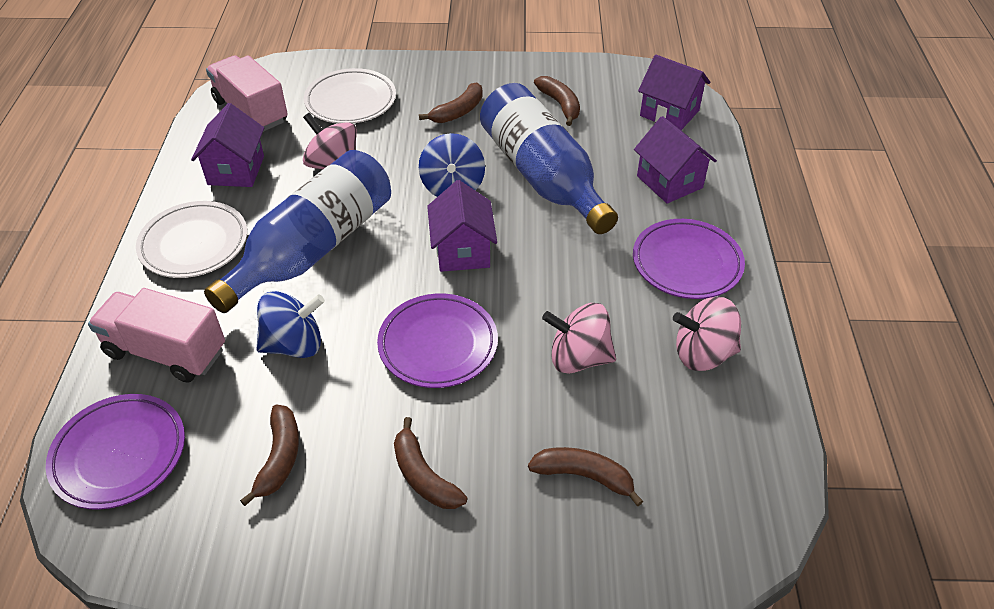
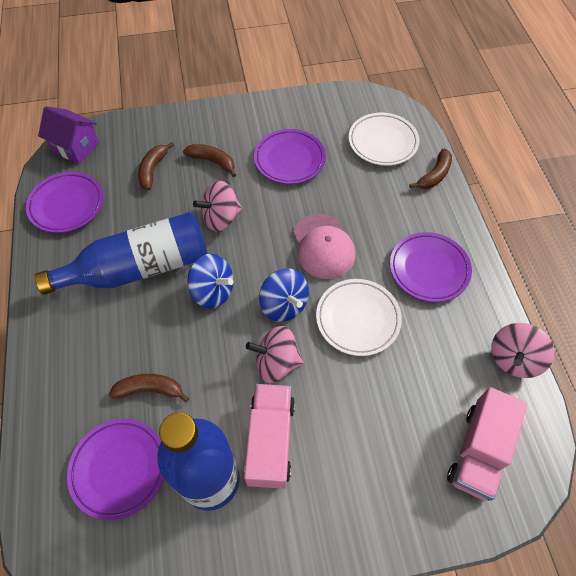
brown banana: [240,405,299,506] [394,417,467,509] [419,83,483,123] [528,447,643,506] [534,76,580,126] = 5 -> [109,374,189,403] [138,142,174,190] [183,144,236,177] [409,149,452,189] = 4
pink cap: none = 0 -> [293,214,355,279] = 1
purple house: [191,103,264,187] [427,180,497,272] [634,116,717,204] [638,55,710,130] = 4 -> [38,106,99,164] = 1
purple plate: [46,394,185,510] [377,294,498,388] [633,219,745,299] = 3 -> [26,172,103,233] [67,419,164,520] [254,129,326,184] [390,232,472,302] = 4

